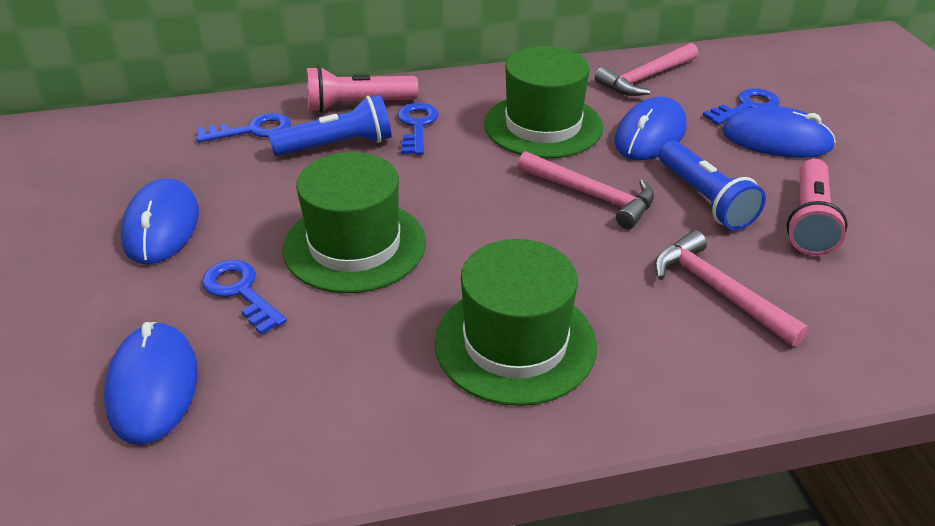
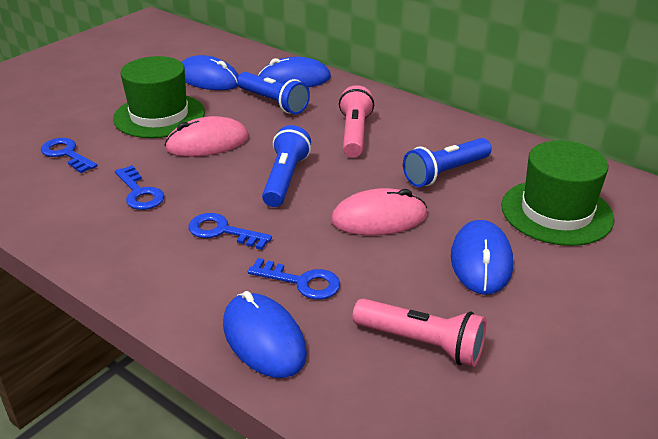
blue flashlight: [268,95,391,156] [659,141,766,230] = 2 -> [237,72,310,114] [262,125,311,207] [403,138,492,187] = 3
green hat: [283,152,426,293] [435,239,597,406] [484,46,603,158] = 3 -> [113,56,205,138] [501,141,614,246] = 2
pink hammer: [517,151,654,229] [595,43,698,96] [654,230,809,347] = 3 -> none = 0
pink mouse: none = 0 -> [164,116,249,157] [331,188,427,235] = 2

